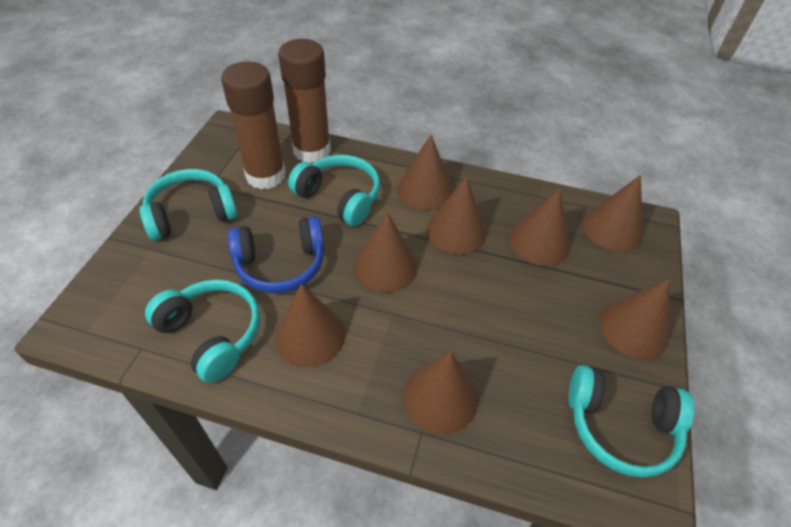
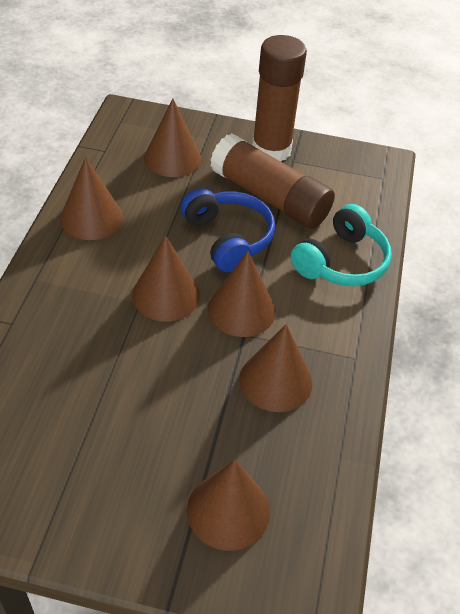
brown cone: [275,284,345,367] [354,212,417,293] [397,135,453,210] [403,351,478,435] [427,176,486,255] [509,188,570,266] [583,175,643,252] [599,278,670,359] = 8 -> [60,157,123,240] [132,236,200,322] [144,98,201,177] [187,460,270,551] [208,252,276,337] [239,324,312,412] = 6
turquoise headphones: [139,169,237,241] [145,279,260,383] [288,155,380,226] [568,365,694,478] = 4 -> [291,204,392,286] = 1

